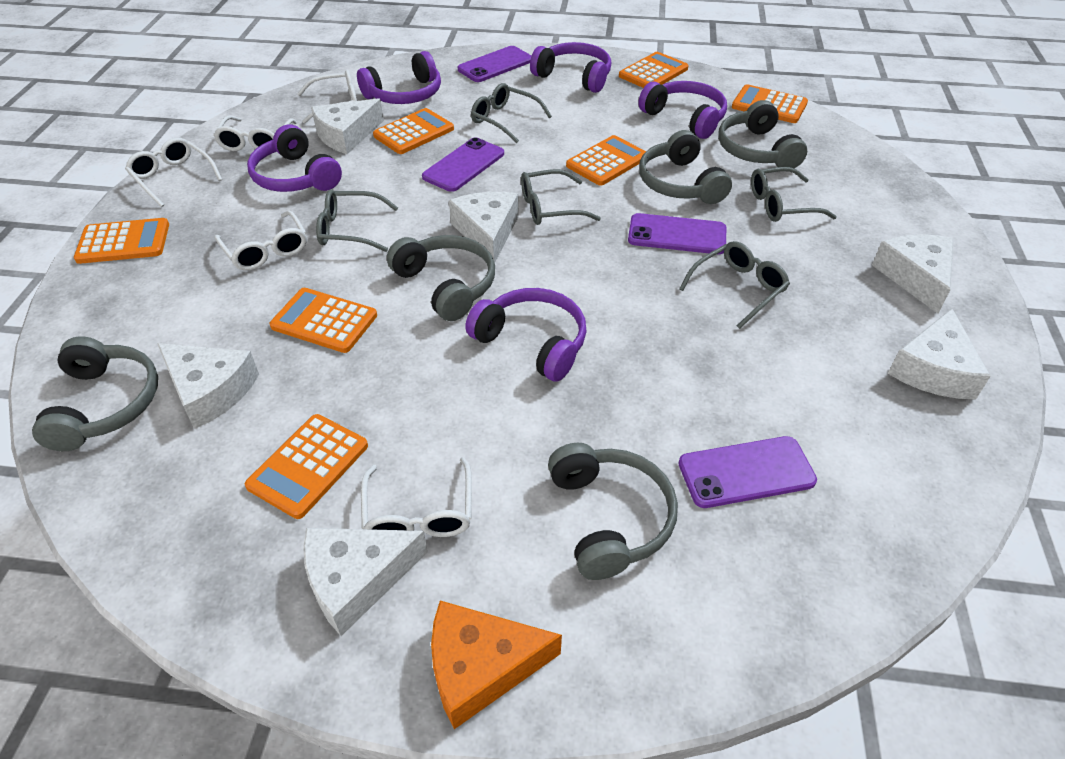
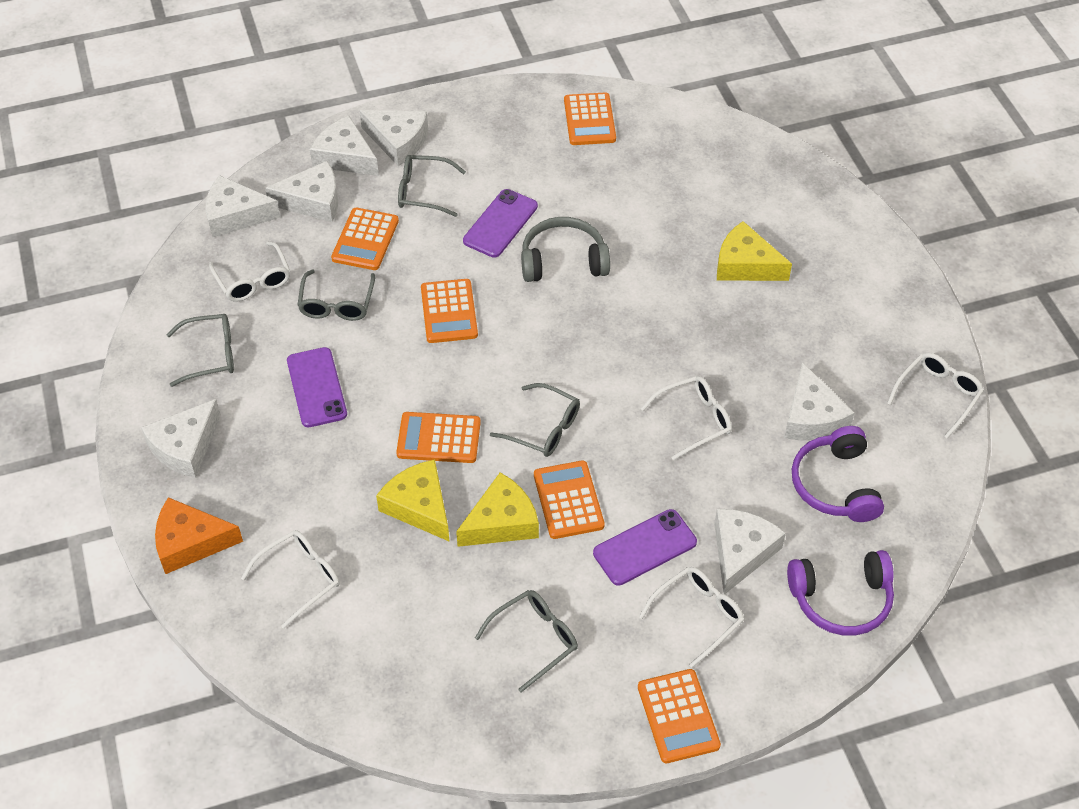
grey headphones: [32,337,158,451] [387,235,495,321] [548,443,678,580] [639,130,732,204] [718,100,807,168] = 5 -> [521,217,610,282] = 1
orange calculator: [74,218,169,264] [245,414,368,519] [270,288,377,353] [373,108,454,154] [566,135,646,186] [619,52,688,88] [732,84,808,123] = 7 -> [331,208,399,270] [396,412,481,463] [421,279,478,343] [534,460,605,539] [564,92,616,145] [638,669,721,763] = 6
purple headphones: [247,124,342,192] [357,51,441,104] [465,288,587,382] [530,42,611,93] [638,81,727,139] = 5 -> [787,550,894,636] [792,426,884,522] = 2
purple phone: [422,137,504,192] [458,46,531,82] [628,213,726,254] [679,436,817,508] = 4 -> [287,347,347,427] [463,189,538,258] [593,509,697,586] = 3
white cheese: [157,343,259,429] [303,528,428,636] [311,98,384,154] [449,192,519,263] [872,234,954,313] [888,308,991,399] = 6 -> [141,399,221,478] [206,175,280,238] [265,161,338,222] [310,116,379,176] [359,110,428,166] [714,509,786,594] [784,362,855,441] = 7
yellow cheese: none = 0 -> [376,459,450,542] [456,472,539,547] [717,221,792,281] = 3

